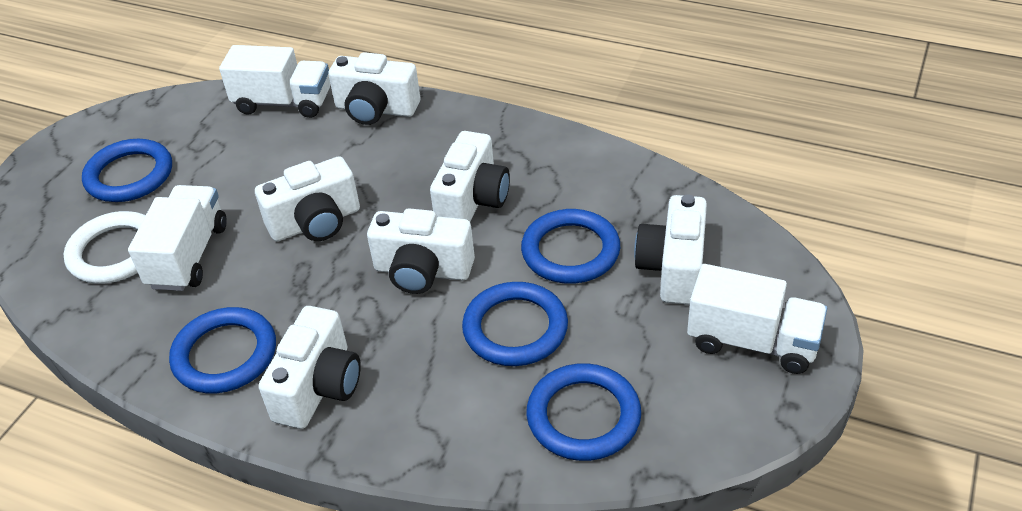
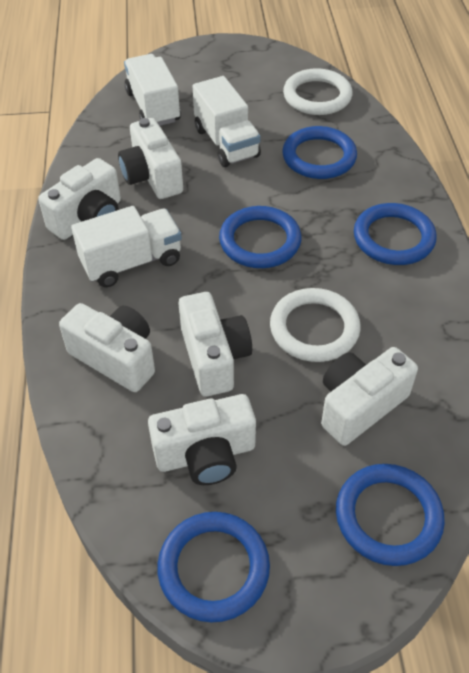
white ring: [64,211,146,284] = 1 -> [270,288,361,362] [283,68,352,115] = 2

